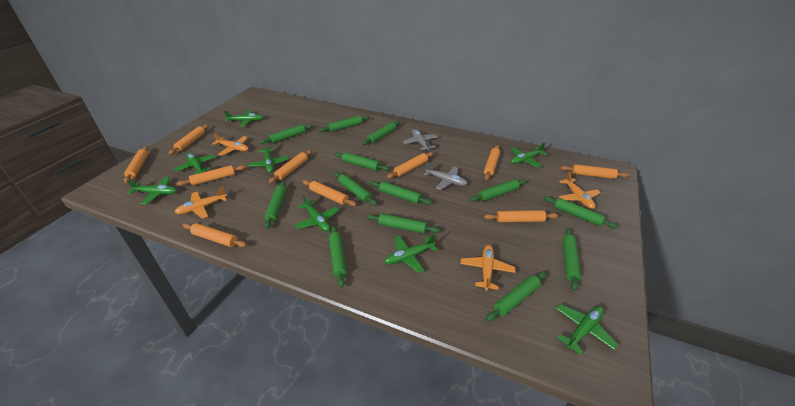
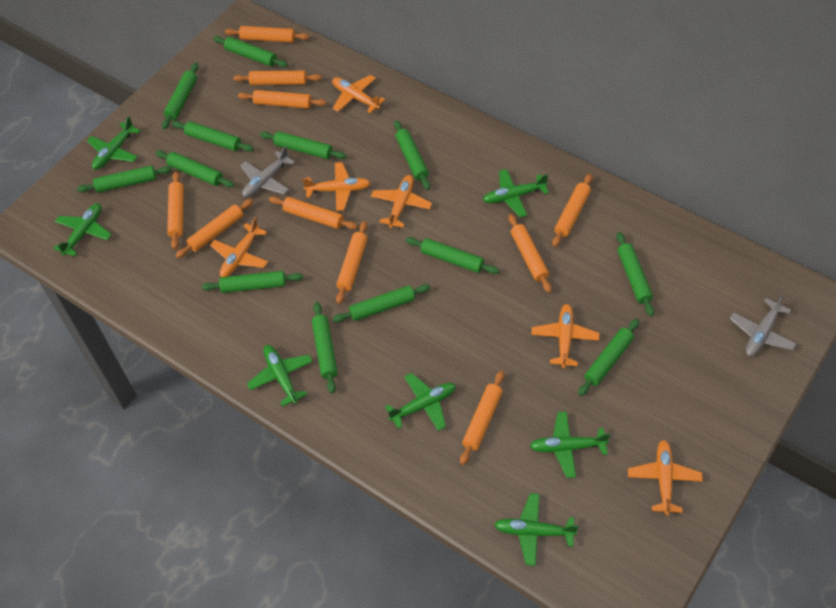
green plane: [127,177,177,205] [174,152,216,175] [224,110,263,127] [248,142,289,173] [294,195,339,232] [384,235,438,273] [511,143,547,168] [556,304,618,355] = 8 -> [53,203,112,256] [87,116,141,170] [247,345,313,407] [385,373,456,431] [483,169,549,217] [494,493,578,566] [530,412,610,478] = 7
orange plane: [174,187,227,219] [212,133,249,156] [460,245,515,291] [559,171,601,209] = 4 -> [210,218,268,277] [302,162,371,211] [332,75,385,113] [371,175,432,228] [531,304,600,368] [628,440,703,515] = 6

